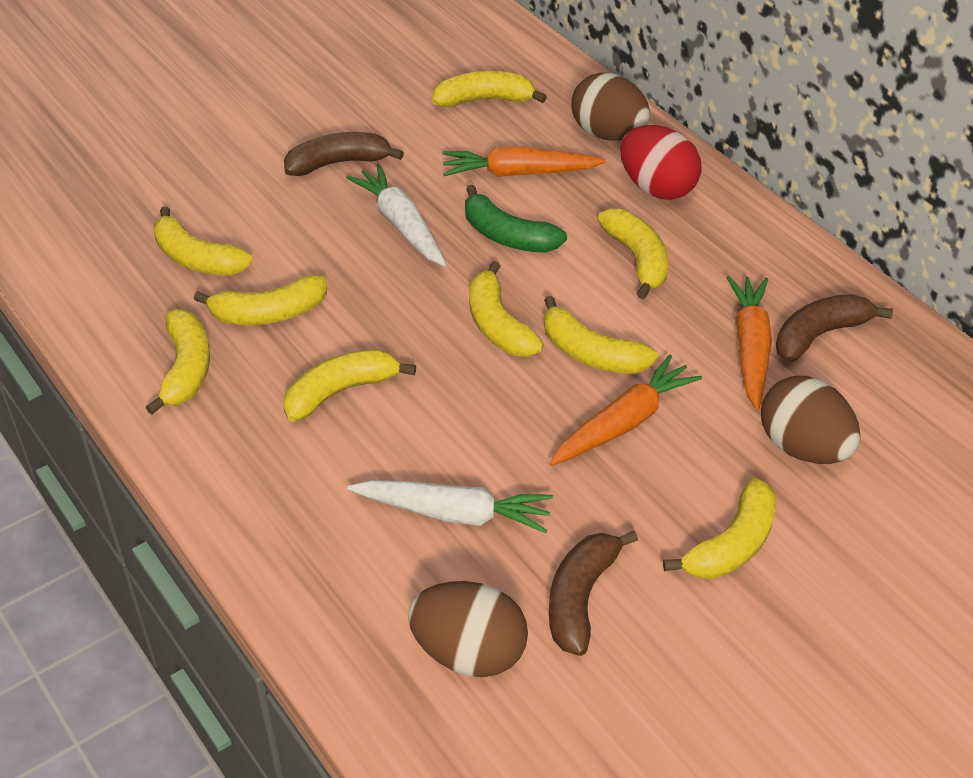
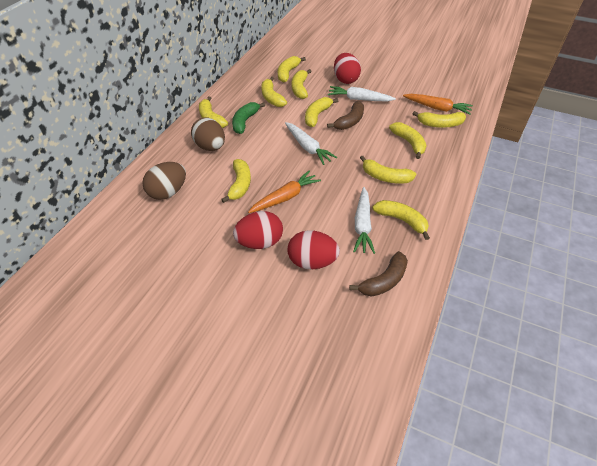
brown banana: [284,132,404,176] [549,530,638,656] [776,294,893,362] = 3 -> [327,101,364,130] [349,251,408,297] = 2
brown egg: [408,581,528,677] [571,73,650,141] [761,376,860,464] = 3 -> [142,162,186,200] [191,117,225,151] = 2
orange carrot: [442,147,606,177] [549,355,702,466] [726,276,772,410] = 3 -> [248,170,321,213] [403,94,473,115] = 2
red egg: [620,125,702,200] = 1 -> [233,211,283,249] [288,230,340,269] [334,53,361,84] = 3
white carrot: [346,164,446,267] [347,480,553,533] = 2 -> [285,122,337,165] [328,86,396,101] [353,187,375,254] = 3
yellow banana: [145,309,210,415] [153,206,253,276] [194,275,327,325] [283,349,416,421] [432,71,547,107] [469,261,544,357] [544,296,658,374] [597,208,668,299] [663,477,777,579] = 9 -> [199,96,228,128] [221,159,251,203] [261,77,287,107] [278,56,306,82] [292,69,312,99] [305,97,338,127] [360,156,416,184] [372,200,430,240] [389,122,427,159] [412,111,466,128] = 10

